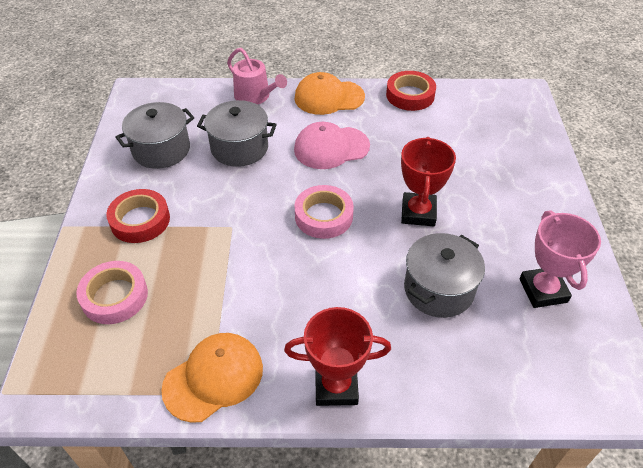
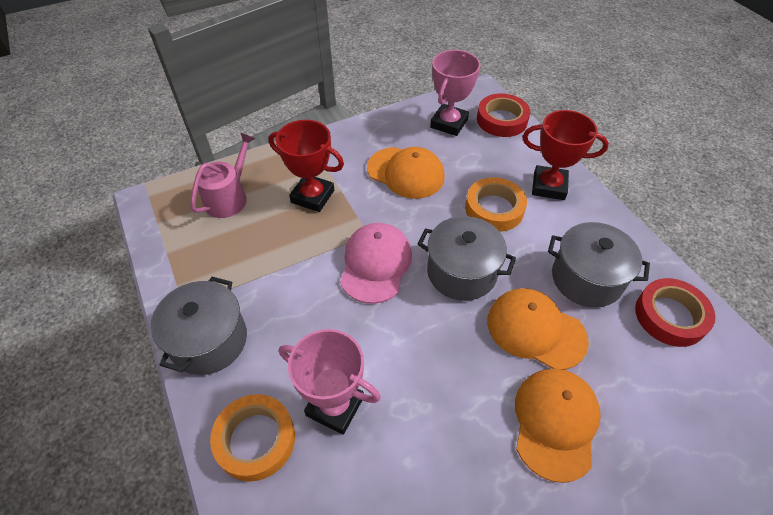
orange cap: [161,333,263,423] [294,72,365,115] = 2 -> [367,147,445,199] [487,288,589,370] [515,369,601,483] = 3
orange tape: none = 0 -> [210,394,295,481] [465,177,527,232] = 2
pink tape: [76,261,148,324] [294,185,354,239] = 2 -> none = 0
pink trophy: [519,210,601,308] = 1 -> [279,329,381,435] [430,50,480,136] = 2

